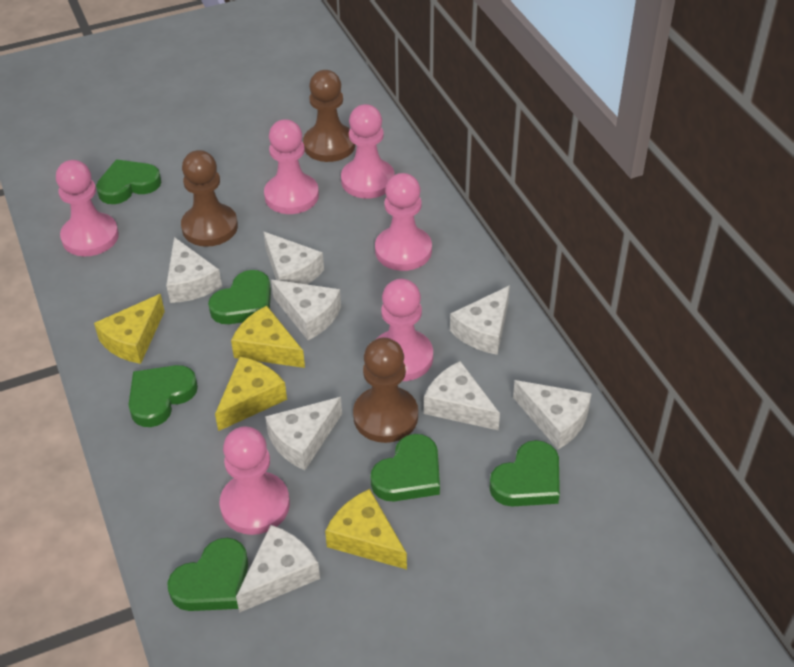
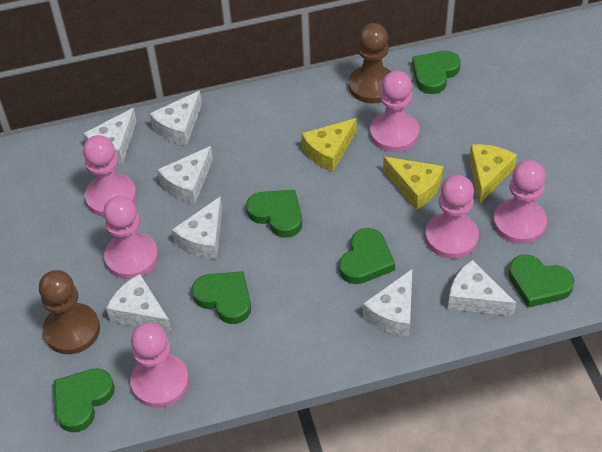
brown pawn: [181,150,238,247] [303,70,355,162] [353,337,418,443] = 3 -> [39,270,100,354] [349,23,391,103] = 2
white cheese: [166,237,222,303] [236,525,320,613] [264,232,324,284] [265,397,342,470] [271,280,341,340] [424,361,500,430] [450,285,510,355] [513,380,592,449] = 8 -> [83,108,137,164] [106,274,172,332] [149,91,202,146] [157,146,213,204] [172,197,222,259] [363,269,412,336] [448,260,517,316] = 7
yellow cheese: [94,294,165,364] [215,356,287,431] [231,306,305,368] [325,489,407,569] = 4 -> [301,118,357,172] [383,157,443,210] [469,144,517,204] = 3

